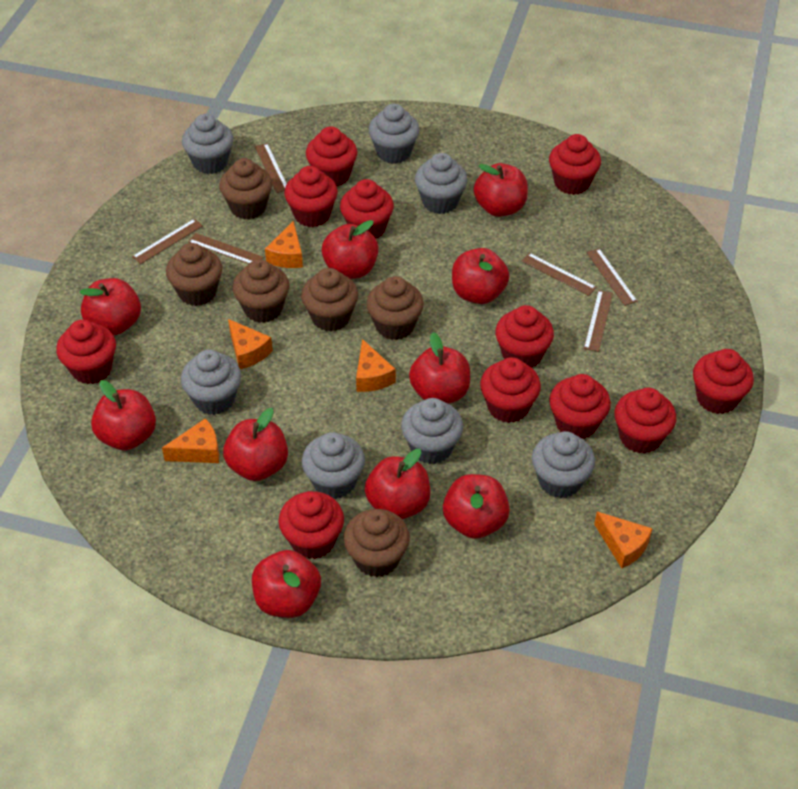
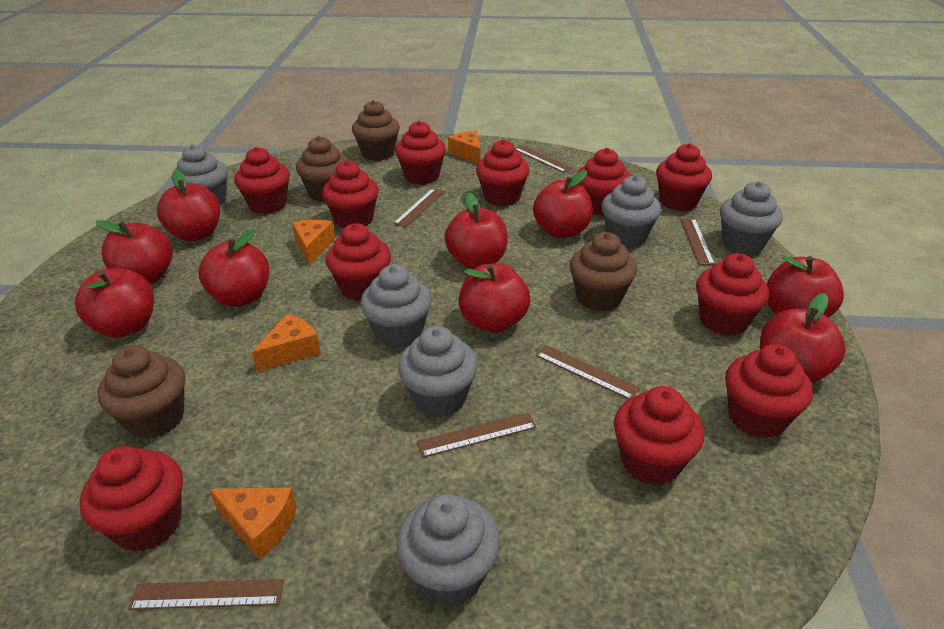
brown cupcake: [166,243,222,306] [219,158,273,220] [232,259,289,323] [301,268,358,331] [344,509,410,577] [366,276,424,340] = 6 -> [97,346,185,439] [296,136,348,202] [352,100,400,161] [570,232,637,311] = 4
grey cupcake: [181,350,241,415] [182,114,233,174] [302,432,365,499] [369,104,419,164] [401,398,463,464] [415,153,467,214] [532,431,595,498] = 7 -> [172,144,228,206] [360,265,432,348] [396,494,500,606] [398,326,478,417] [601,175,661,247] [720,181,783,254] = 6
orange cheese: [162,418,219,463] [228,319,273,369] [265,221,303,268] [356,339,396,392] [594,512,653,568] = 5 -> [209,487,297,560] [252,314,321,372] [292,220,335,266] [448,131,481,164] = 4
red apple: [80,278,141,335] [91,380,156,450] [223,408,288,481] [252,550,321,618] [321,220,379,279] [365,449,430,519] [409,332,470,404] [443,474,510,539] [452,248,509,304] [474,163,528,217] = 10 -> [75,268,154,338] [96,220,173,284] [157,170,220,241] [199,229,269,307] [445,193,508,269] [459,263,530,333] [533,170,593,238] [760,293,846,383] [767,256,844,318] = 9

